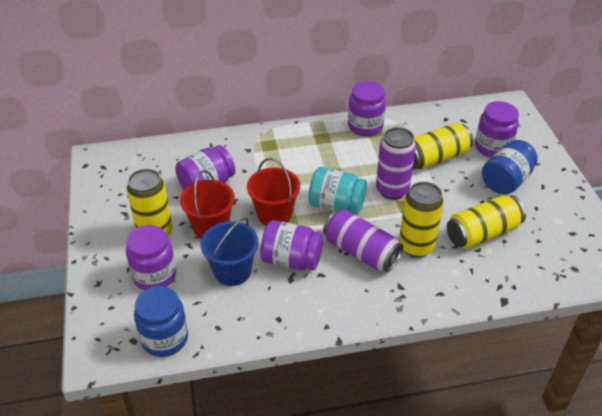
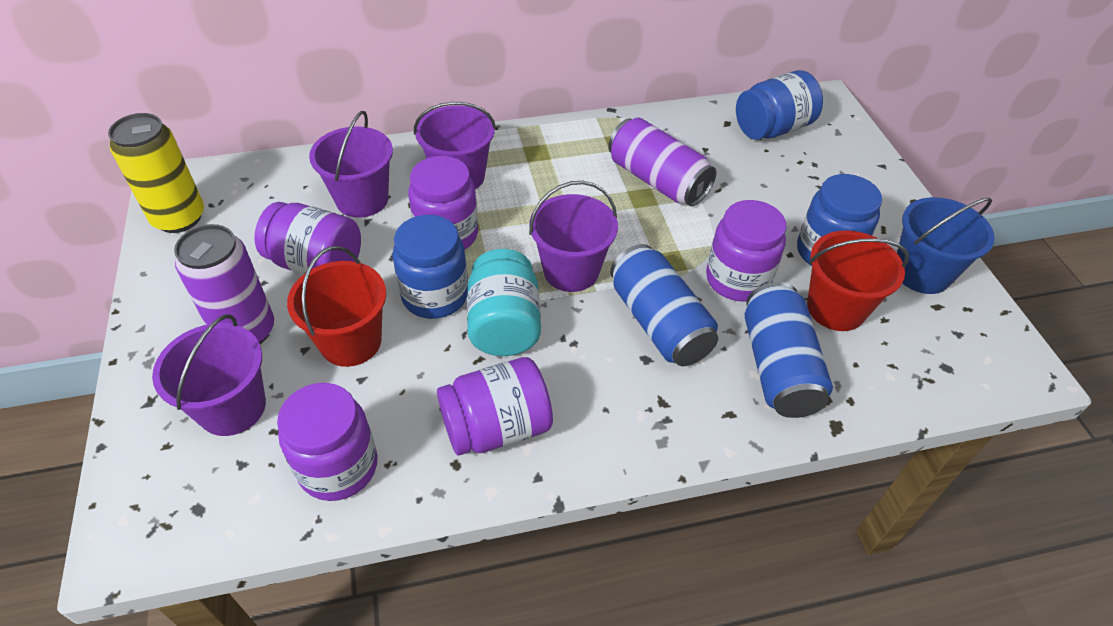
blue can: none = 0 -> [610,244,718,366] [745,282,833,418] = 2
blue jar: [134,286,188,357] [482,140,538,194] = 2 -> [392,215,468,319] [736,70,823,140] [797,174,882,266] = 3
purple bucket: none = 0 -> [152,314,266,436] [309,111,393,218] [414,102,496,189] [529,181,618,292] = 4
yellow can: [126,169,173,237] [399,182,444,257] [413,123,473,169] [447,195,526,249] = 4 -> [108,113,204,233] = 1

